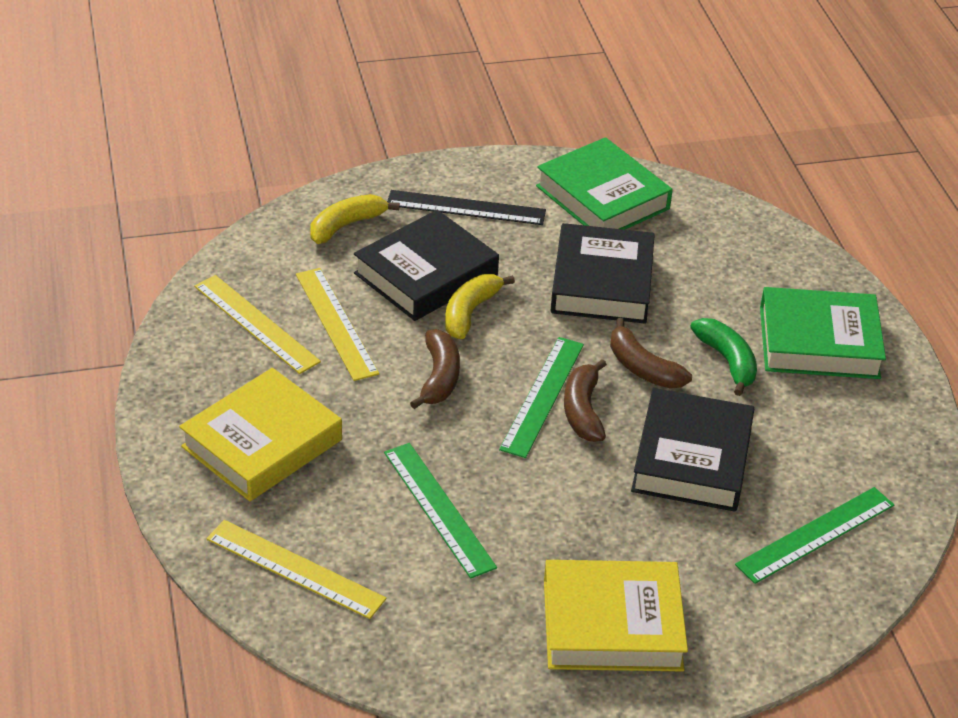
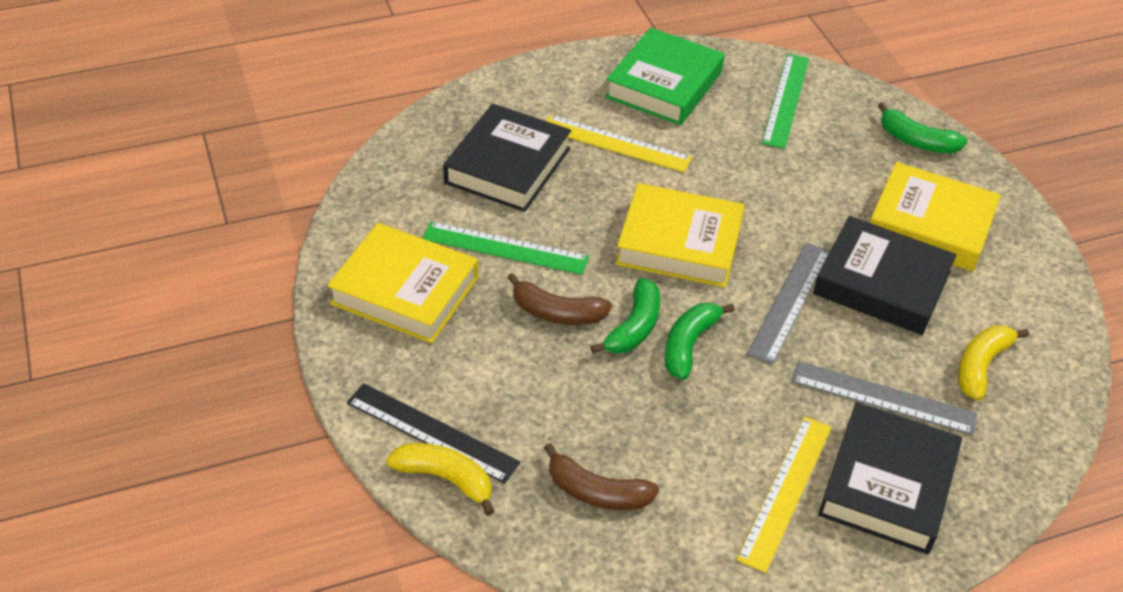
brown banana: [410,329,460,409] [564,359,607,442] [610,318,692,389] = 3 -> [507,273,612,325] [544,443,659,510] = 2
green banana: [690,318,757,396] = 1 -> [590,278,660,354] [665,303,735,380] [878,102,968,153] = 3
green book: [536,137,673,230] [760,287,886,379] = 2 -> [605,28,725,125] = 1
green ruler: [384,443,497,579] [499,337,584,458] [735,487,894,584] = 3 -> [422,221,589,275] [762,54,809,149] = 2
grey ruler: none = 0 -> [747,242,830,365] [792,361,977,435] = 2
yellow book: [179,368,342,501] [544,560,688,671] = 2 -> [327,223,478,343] [616,183,745,287] [870,162,1001,271] = 3
yellow ruler: [194,275,321,374] [206,520,386,619] [296,268,379,381] = 3 -> [546,115,692,172] [737,416,832,573] = 2

